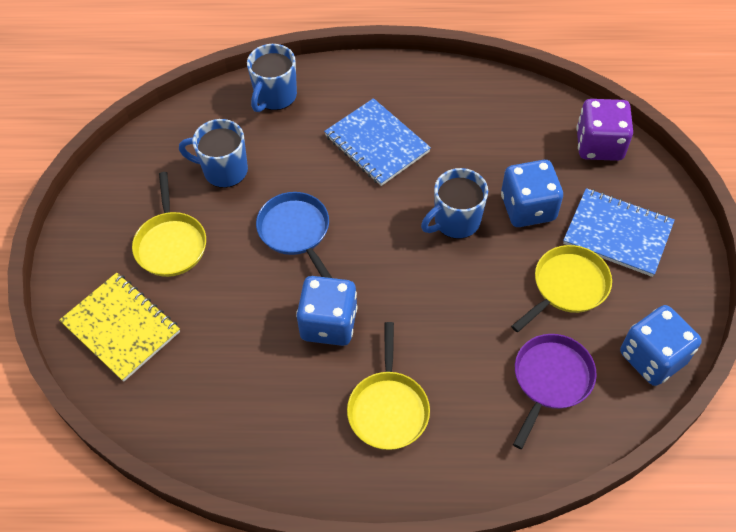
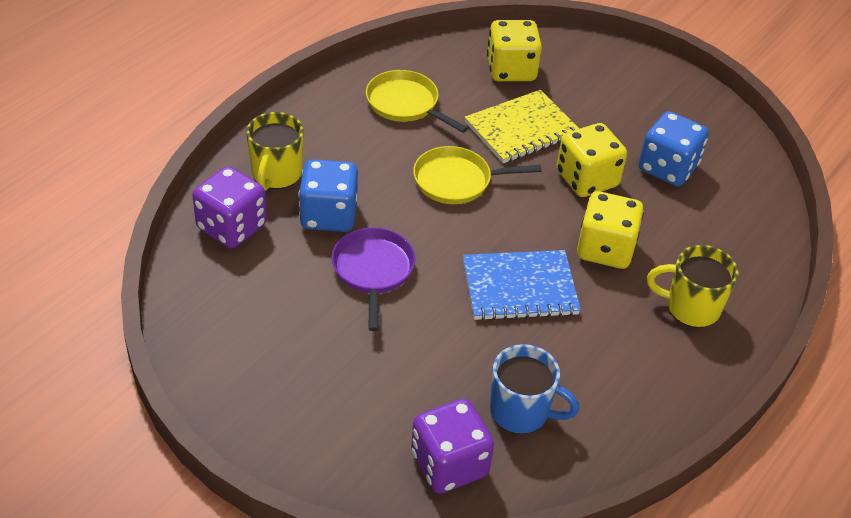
blue dice: [296,276,358,346] [501,160,563,227] [620,305,702,386] = 3 -> [299,159,358,232] [639,111,709,186] = 2
blue mug: [179,119,248,188] [247,44,297,112] [421,168,488,239] = 3 -> [490,344,579,434] = 1
blue notebook: [324,98,431,186] [563,188,675,277] = 2 -> [463,250,581,321] = 1
blue pan: [256,192,332,278] = 1 -> none = 0
purple dice: [576,99,633,161] = 1 -> [192,166,267,248] [411,399,494,493] = 2
yellow dice: none = 0 -> [487,20,542,81] [556,123,627,197] [577,191,644,269] = 3
yellow mug: none = 0 -> [246,112,304,191] [647,245,739,328] = 2
yellow pan: [132,172,206,277] [347,322,430,450] [511,245,612,332] = 3 -> [366,70,468,133] [413,146,542,204] = 2

